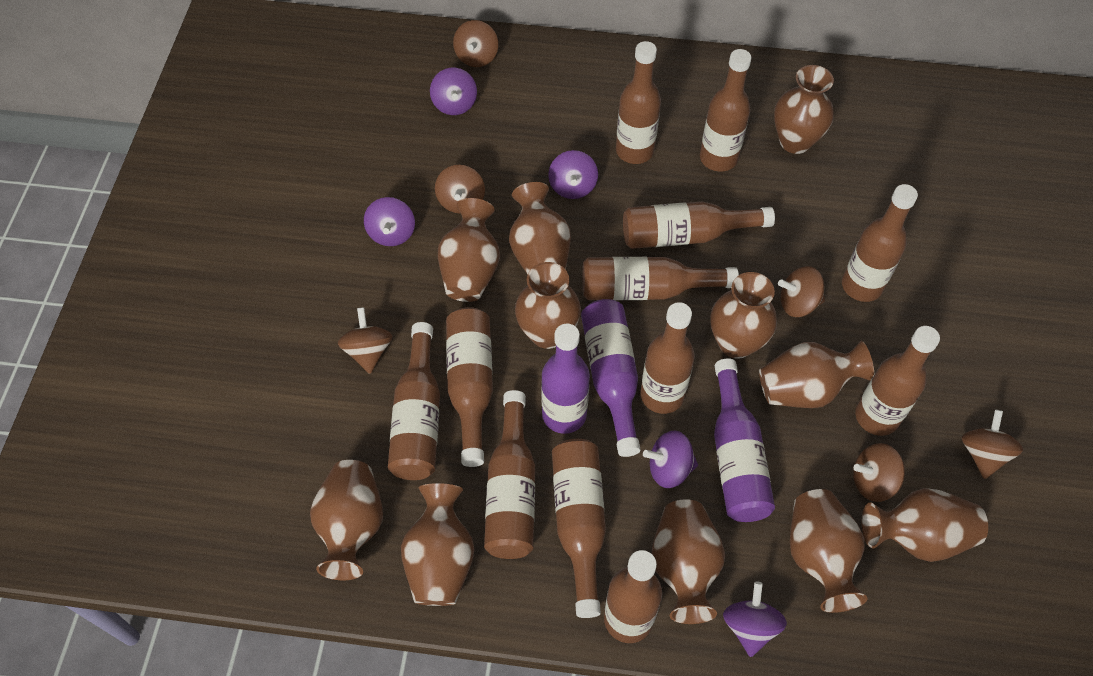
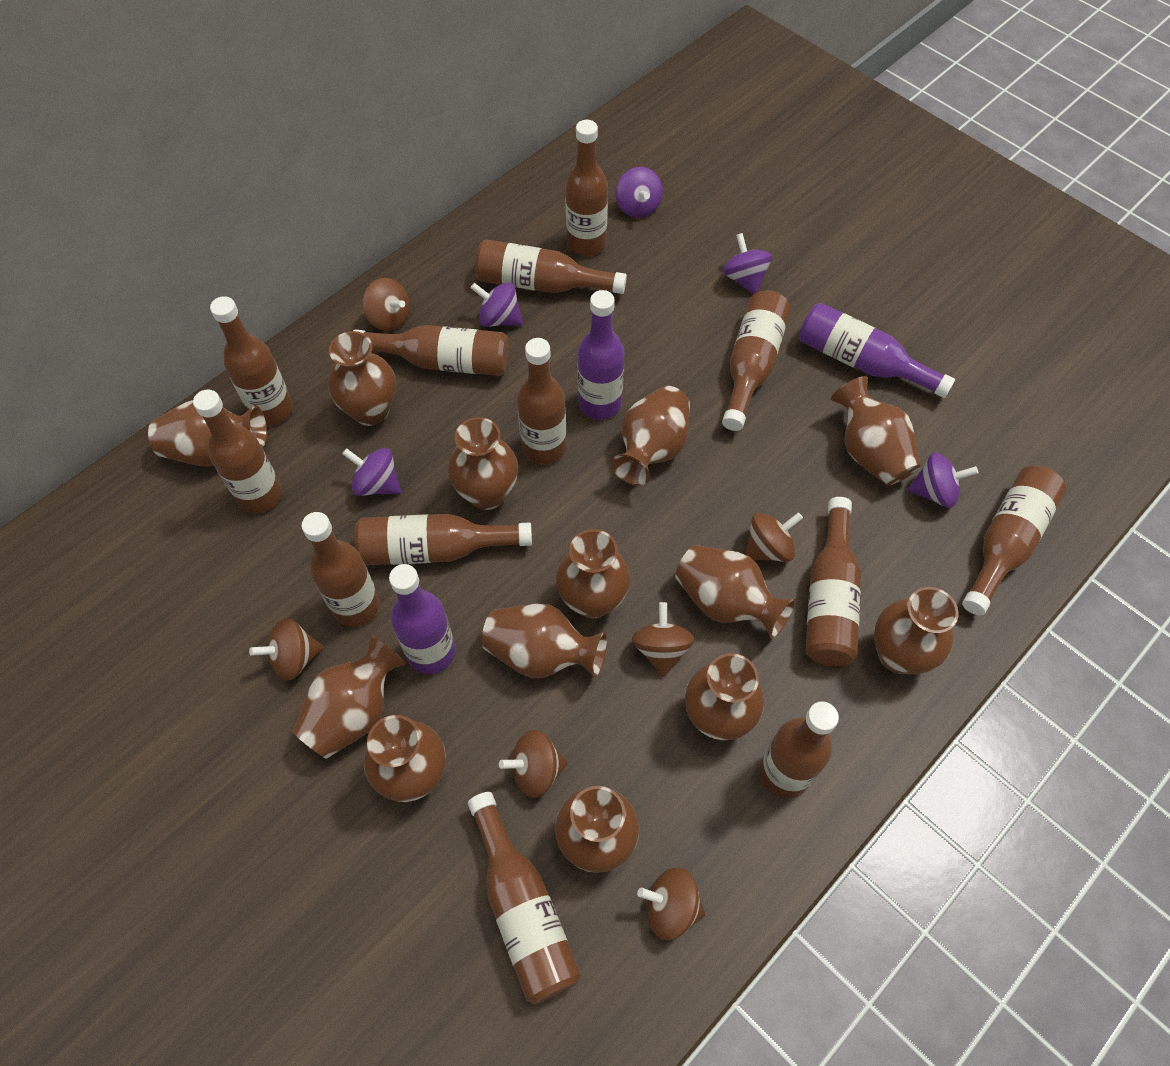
brown bottle: [388,322,440,480] [446,307,493,467] [484,390,535,559] [552,439,606,618] [582,257,739,300] [604,550,662,643] [616,41,661,164] [623,202,775,249] [640,302,695,414] [700,49,752,172] [842,184,918,302] [855,326,940,436] = 12 -> [193,390,282,513] [210,296,293,426] [302,512,380,626] [353,325,509,376] [354,514,532,566] [468,792,581,1004] [475,239,627,294] [517,338,566,465] [565,120,608,256] [722,290,791,431] [759,701,839,798] [805,497,861,666] [962,466,1066,615] = 13
brown vase: [310,460,383,580] [401,483,475,606] [438,198,500,302] [509,182,571,275] [515,262,581,349] [652,499,725,624] [710,272,777,359] [759,341,874,408] [774,65,834,154] [790,489,867,613] [862,488,988,562] = 11 -> [148,400,267,466] [292,634,407,759] [328,331,396,426] [364,715,446,802] [448,417,518,510] [482,604,607,679] [555,786,639,873] [556,529,630,618] [611,386,690,486] [675,545,796,639] [685,653,764,740] [831,376,921,486] [874,587,959,674] = 13

